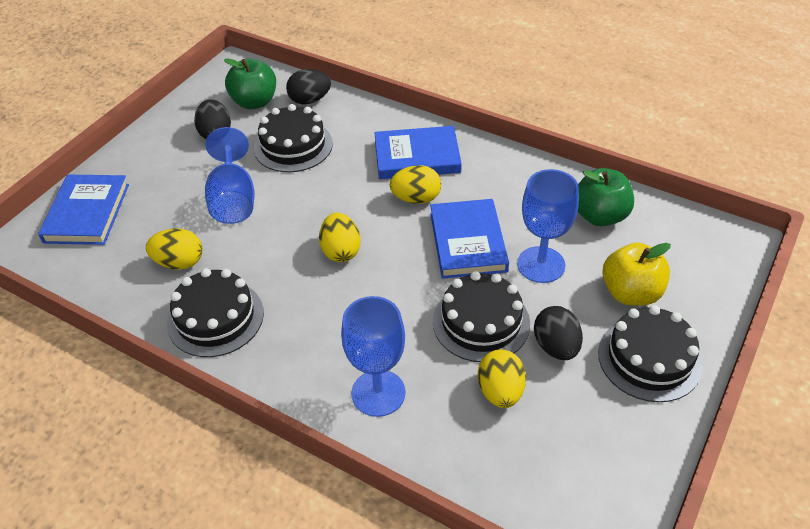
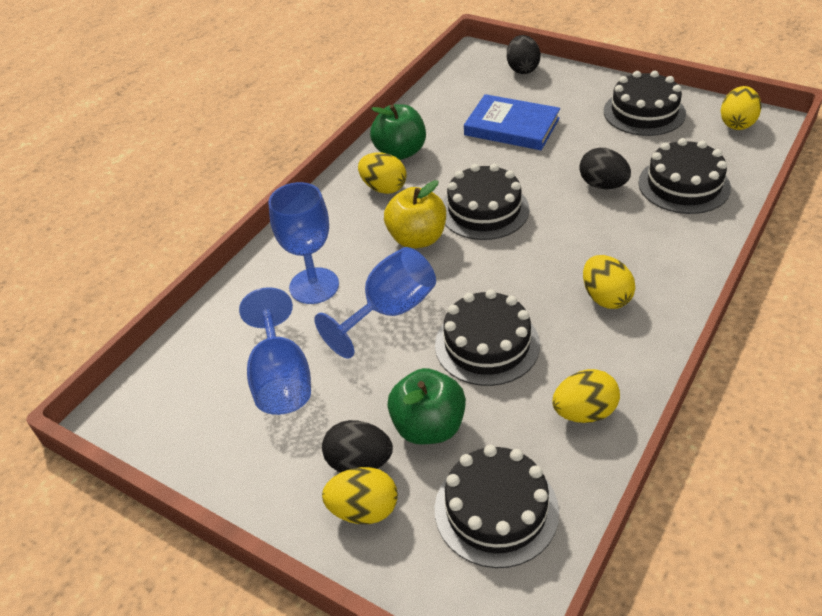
black cake: [167,268,264,357] [254,104,333,172] [433,271,530,362] [598,305,703,402] = 4 -> [435,289,540,386] [435,445,559,568] [443,164,529,240] [604,71,686,136] [638,138,731,214] = 5
blue book: [38,175,129,245] [374,126,462,179] [430,199,509,279] = 3 -> [464,94,560,150] = 1
yellow egg: [146,228,202,270] [319,213,361,262] [390,165,441,204] [478,349,526,408] = 4 -> [322,467,398,524] [358,152,407,194] [552,369,620,423] [583,255,635,309] [721,86,761,130] = 5

